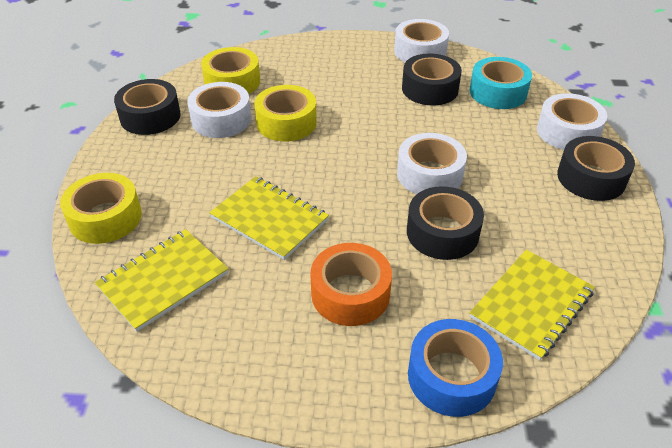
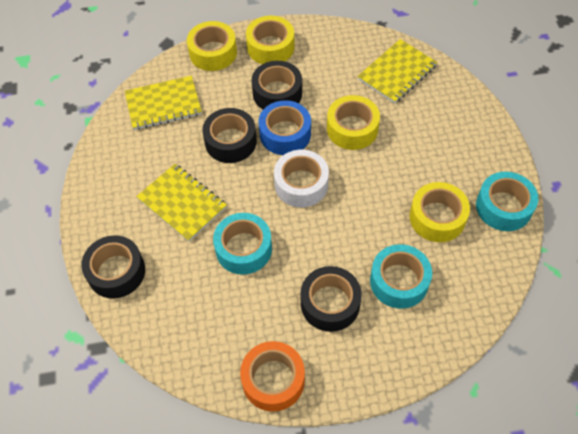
turquoise tape: [470,57,532,109] = 1 -> [213,213,272,275] [370,244,432,309] [476,172,538,231] = 3
white tape: [187,82,251,138] [394,19,449,62] [397,133,467,194] [537,93,607,150] = 4 -> [274,150,329,207] = 1
yellow tape: [60,173,142,244] [201,47,260,94] [254,85,317,141] = 3 -> [187,21,237,71] [246,16,295,64] [327,95,380,150] [410,182,470,242] = 4

